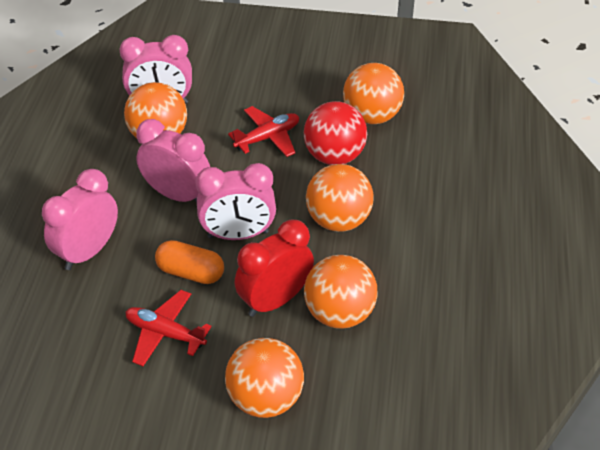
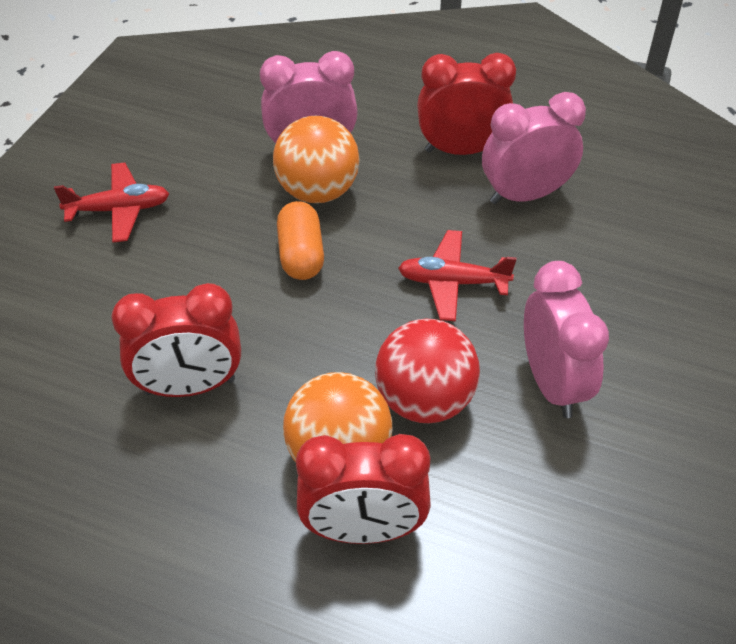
orange ball: [124,82,187,138] [225,338,304,418] [304,255,378,329] [306,164,374,232] [343,63,404,124] = 5 -> [273,116,360,203] [283,372,392,462] = 2
pink clock: [42,169,118,270] [119,35,192,104] [136,119,210,203] [196,163,276,240] = 4 -> [260,51,358,143] [482,92,586,204] [524,261,609,418] = 3
red clock: [235,220,314,317] = 1 -> [111,283,241,397] [296,434,431,544] [417,53,516,155] = 3

